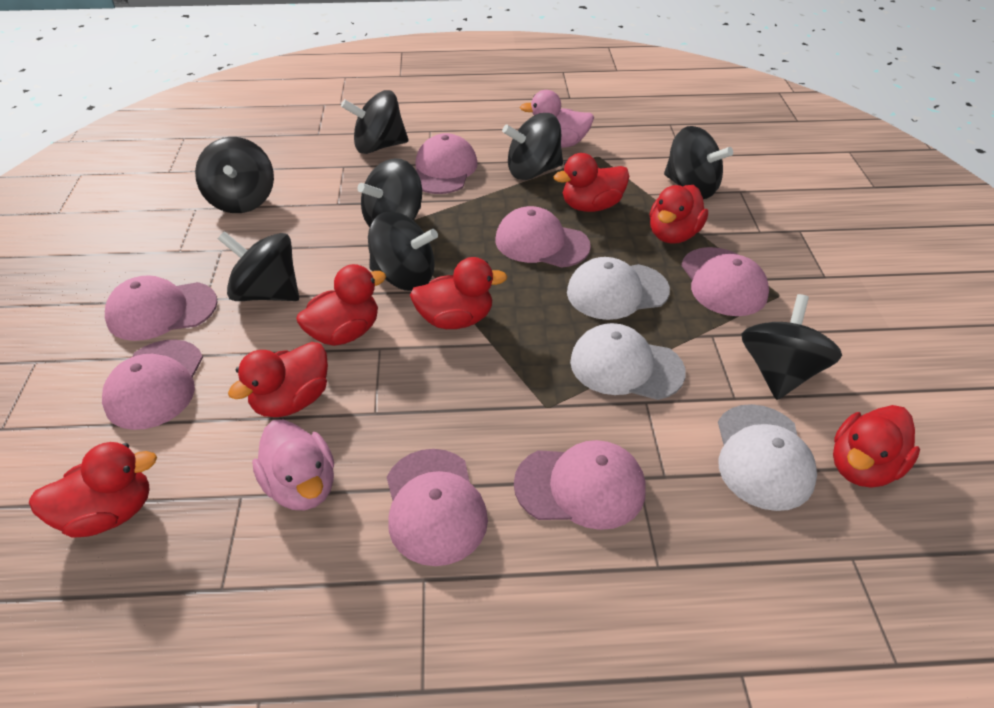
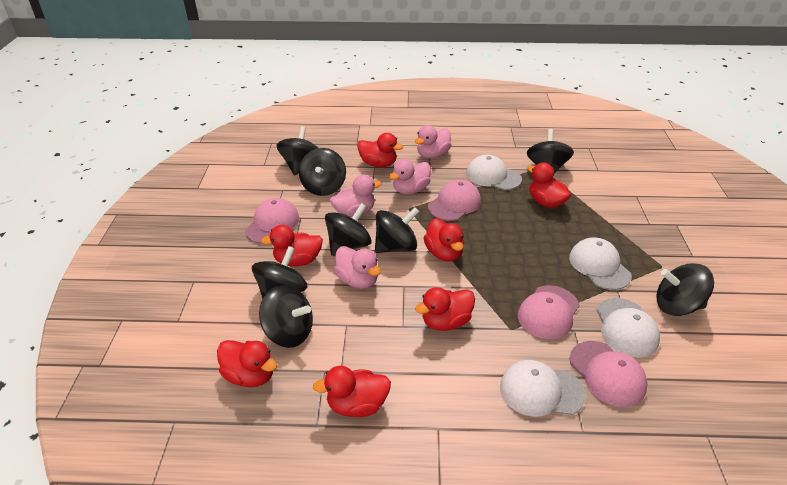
pink cap: [102,339,203,430] [105,275,218,341] [387,449,488,566] [415,133,478,194] [496,206,591,268] [514,440,646,530] [681,247,769,316] = 7 -> [245,198,299,244] [428,180,481,221] [518,285,579,339] [569,341,648,407] = 4
pink duck: [252,420,334,510] [520,90,594,148] = 2 -> [330,175,382,217] [334,246,381,289] [389,159,431,194] [415,125,451,158] = 4
white cap: [567,257,670,320] [570,323,686,400] [718,404,817,511] = 3 -> [466,155,522,190] [500,360,585,417] [569,237,632,290] [597,298,660,358] = 4

